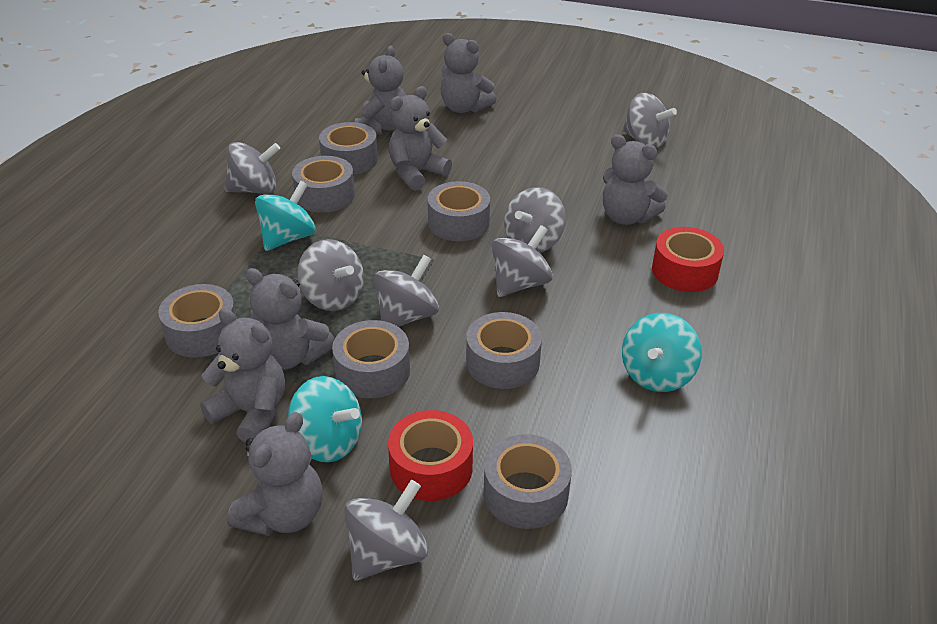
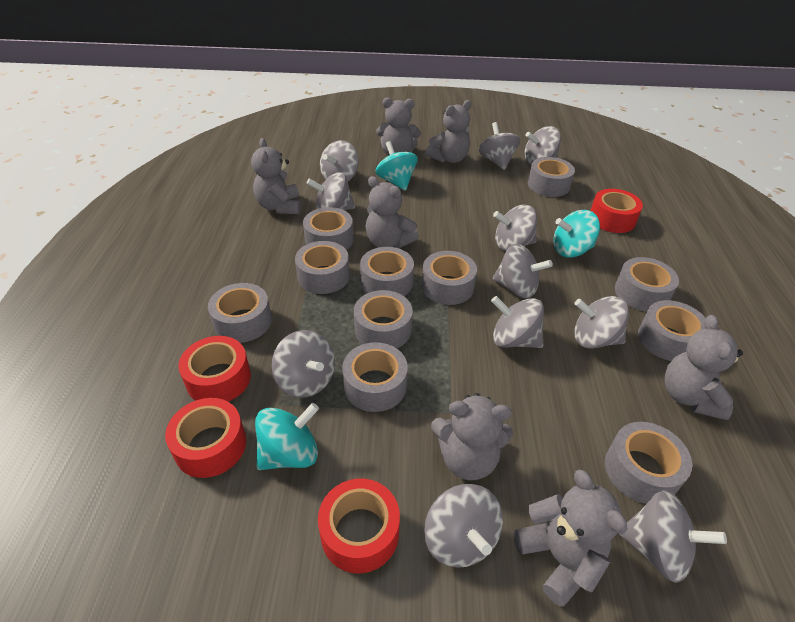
grey spinning top: [224,142,280,194] [297,239,364,311] [344,480,428,581] [374,255,439,327] [492,225,553,297] [504,187,566,253] [623,93,677,149] = 7 -> [272,330,335,398] [306,172,355,210] [320,140,359,181] [424,484,503,568] [479,122,520,170] [491,296,544,348] [493,205,537,251] [493,244,553,299] [524,126,561,165] [574,296,629,349] [619,490,727,583] = 11
grey tape: [158,284,237,358] [292,156,355,213] [319,122,378,175] [332,320,410,398] [428,181,490,241] [466,312,542,389] [484,434,572,529] = 7 -> [208,283,272,343] [295,241,350,294] [303,207,353,250] [342,342,408,412] [354,290,413,348] [360,247,414,296] [422,251,477,305] [528,157,575,197] [605,422,692,504] [615,257,679,312] [638,300,706,361] = 11
red tape: [388,410,473,501] [652,227,724,292] = 2 -> [165,398,246,478] [179,336,251,401] [318,479,400,573] [591,189,643,233] = 4

